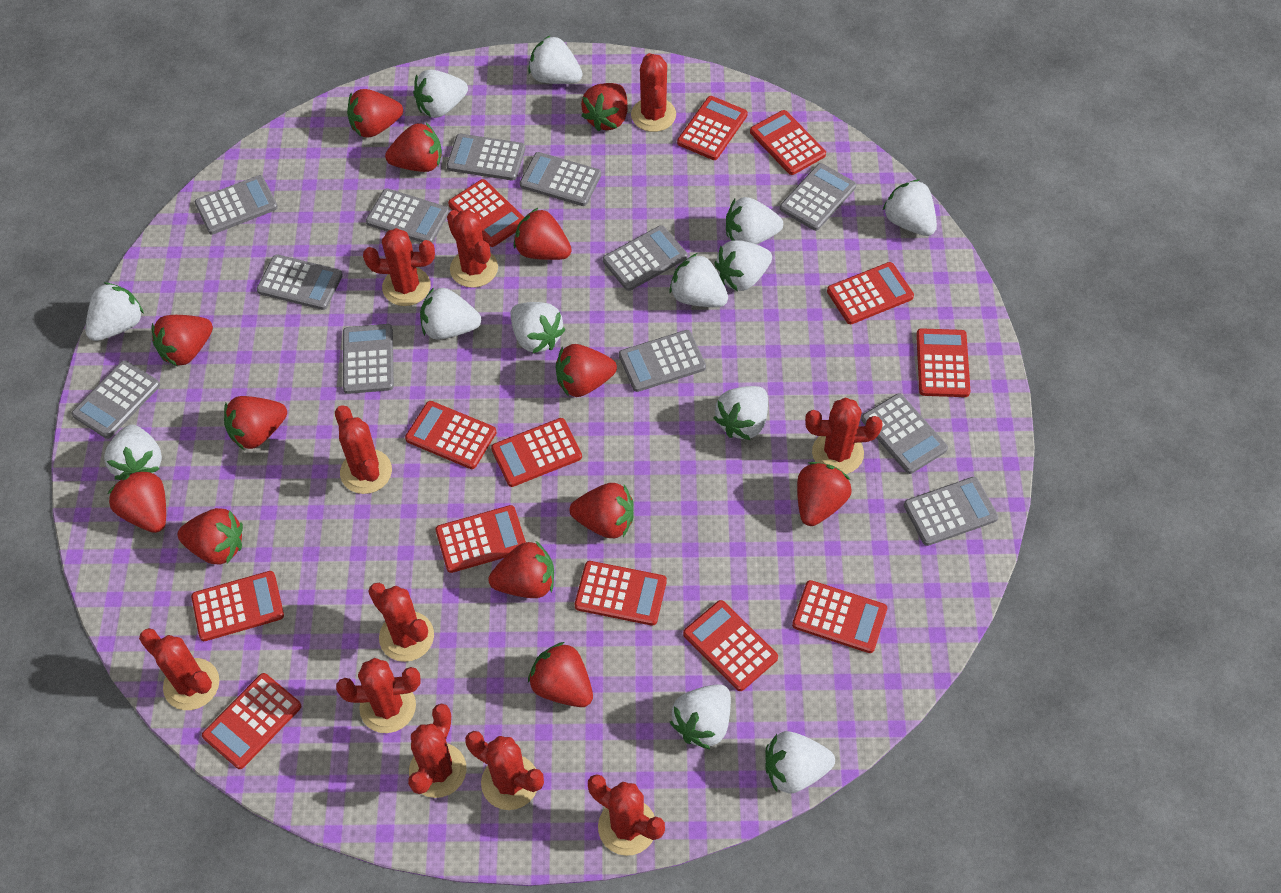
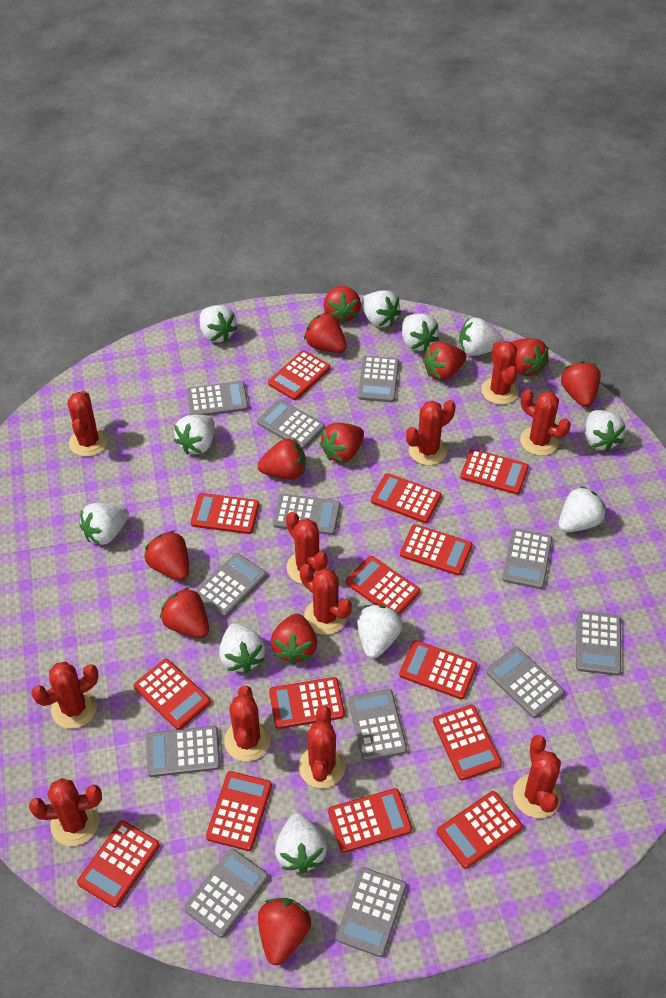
red calculator: [191,571,284,641] [202,673,301,769] [405,401,497,469] [436,505,526,573] [448,179,524,247] [491,418,582,487] [575,561,667,626] [677,96,748,160] [683,600,778,691] [750,110,826,175] [792,580,887,653] [827,262,914,324] [916,328,970,397] = 13 -> [77,821,160,908] [134,659,211,730] [191,493,259,534] [206,771,272,851] [268,350,330,400] [269,677,345,729] [328,788,412,853] [346,556,420,614] [371,473,442,523] [399,640,477,699] [400,524,472,575] [433,705,502,780] [437,791,523,869] [460,449,529,495] = 14
red strawberry: [108,469,166,533] [152,315,213,367] [178,508,243,564] [224,396,287,450] [347,89,403,138] [385,123,442,172] [488,541,554,598] [514,208,572,260] [528,642,593,707] [556,344,617,397] [569,483,634,538] [581,83,628,132] [797,462,852,526] = 13 -> [144,530,189,581] [160,587,209,638] [257,438,306,480] [258,898,311,965] [271,614,317,665] [304,312,347,353] [320,422,364,463] [324,286,361,324] [423,342,467,381] [512,338,549,376] [561,361,601,407] = 11
white strawberry: [85,282,144,341] [104,425,162,480] [413,69,468,118] [420,287,481,340] [510,302,566,353] [528,35,583,84] [669,253,728,307] [670,684,731,750] [714,240,772,291] [714,386,768,440] [726,197,783,244] [765,731,835,794] [882,179,937,236] = 13 -> [80,503,129,546] [174,415,215,455] [199,305,238,342] [219,623,265,673] [275,813,327,874] [357,605,403,658] [361,291,401,328] [402,314,439,352] [459,318,504,356] [559,486,606,532] [585,410,625,452] = 11

